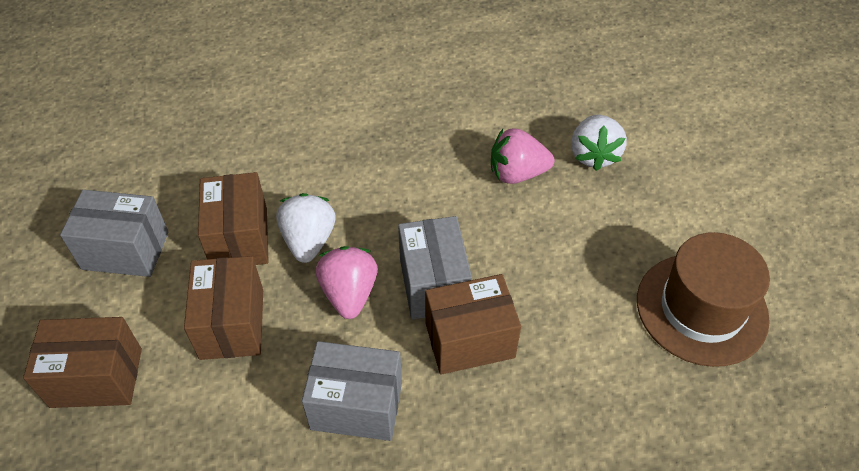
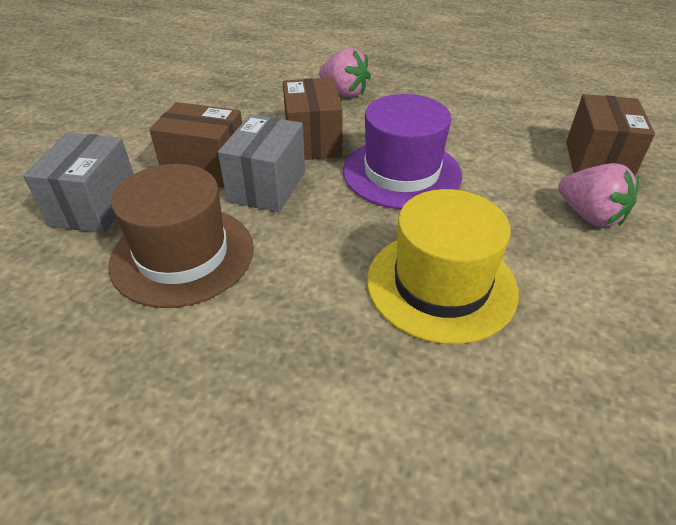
brown box: [23,317,142,408] [184,256,263,360] [198,172,269,265] [425,274,521,375] = 4 -> [149,102,242,188] [283,78,343,160] [566,94,655,176] = 3
grey box: [60,190,168,277] [302,341,402,441] [398,216,472,319] = 3 -> [23,133,133,233] [218,114,305,212] = 2
purple hat: none = 0 -> [343,94,462,209] = 1
white strawberry: [276,193,336,263] [571,114,627,171] = 2 -> none = 0
yellow hat: none = 0 -> [367,189,519,344] = 1

